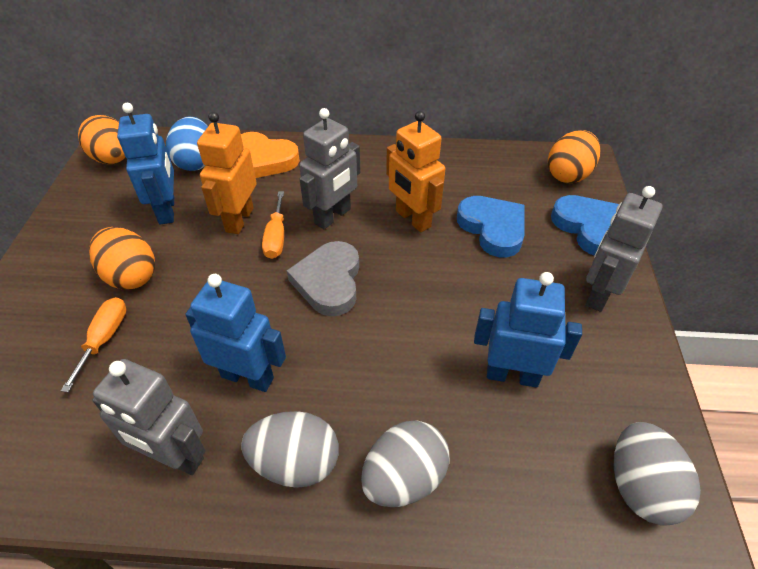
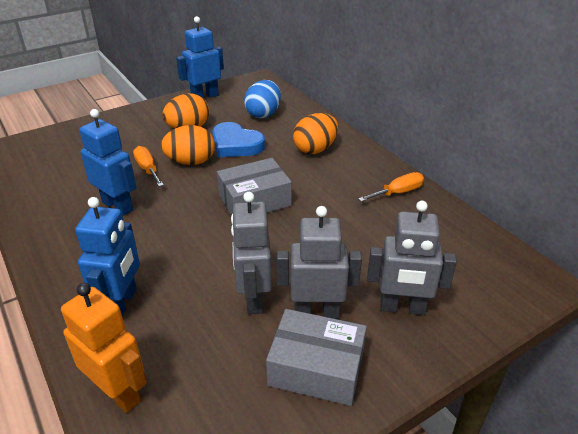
blue heart: [457,196,525,258] [551,195,619,256] = 2 -> [212,122,265,157] = 1
grey box: none = 0 -> [217,158,292,215] [266,309,367,406] = 2
grey egg: [241,411,339,488] [361,420,450,507] [613,422,701,526] = 3 -> none = 0
grey heart: [287,241,359,316] = 1 -> none = 0
orange heart: [241,132,300,178] = 1 -> none = 0
orange robot: [197,112,257,234] [386,111,445,232] = 2 -> [61,283,147,413] = 1

